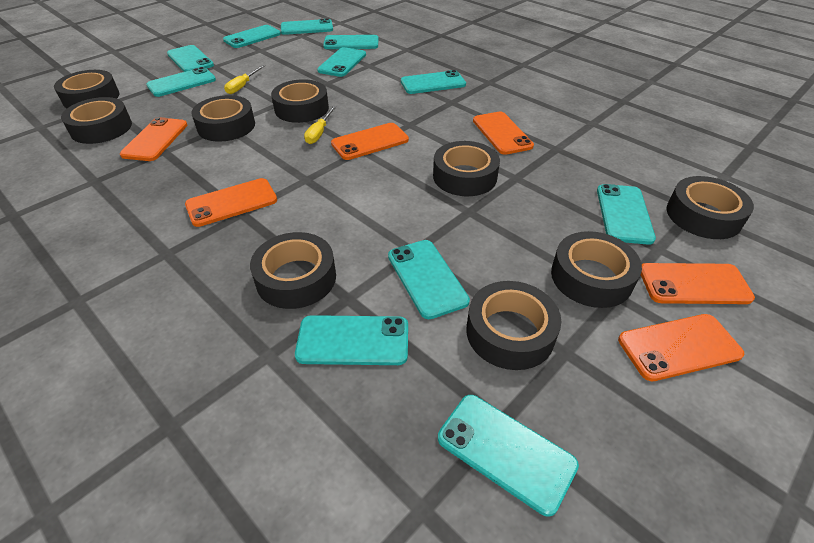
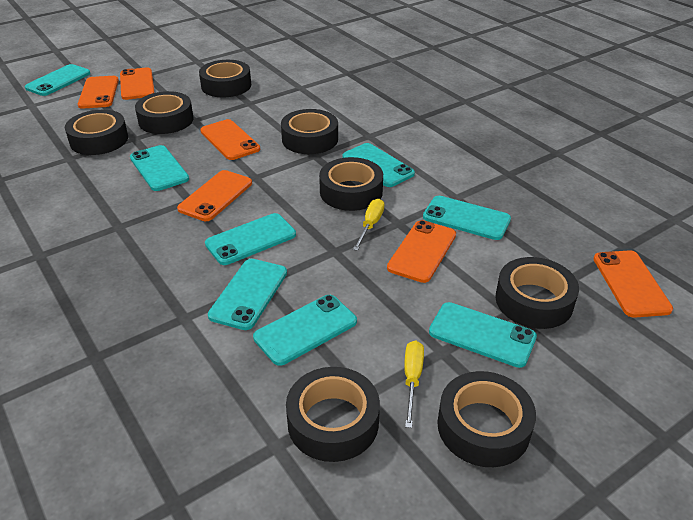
black tape: [54,70,120,108] [61,97,132,144] [191,95,255,142] [250,232,336,309] [271,79,329,123] [433,141,500,196] [466,281,561,370] [551,231,642,308] [667,176,754,239] = 9 -> [65,110,128,155] [135,91,194,134] [199,60,251,98] [281,109,338,154] [286,367,380,462] [319,157,383,211] [437,371,536,467] [495,257,579,329] = 8
turquoise phone: [146,67,216,97] [167,45,214,72] [223,25,281,48] [281,18,333,35] [295,315,408,365] [317,47,366,77] [323,35,379,49] [388,240,470,319] [401,70,466,94] [438,395,579,517] [597,184,656,245] = 11 -> [25,64,91,96] [130,145,189,191] [205,213,296,265] [208,259,287,330] [253,295,357,366] [342,143,415,187] [423,196,511,240] [429,302,537,368] = 8

